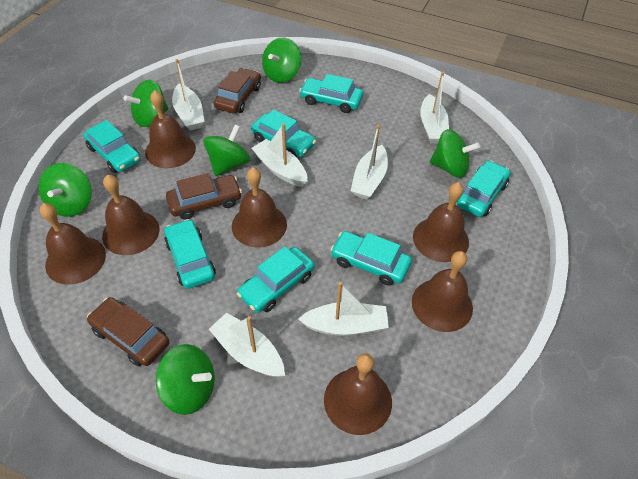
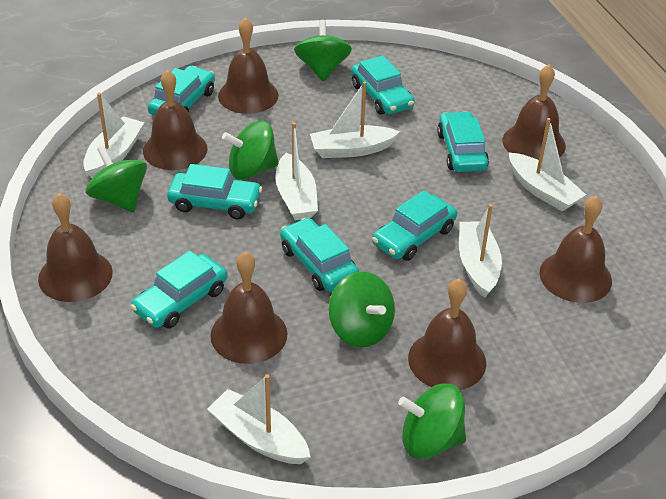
brown car: [87,297,170,366] [166,173,242,220] [214,68,261,113] = 3 -> none = 0
green spinning top: [38,163,92,217] [124,80,168,127] [156,344,215,415] [203,125,250,176] [262,38,301,83] [430,129,480,178] = 6 -> [85,146,147,212] [222,120,279,180] [294,20,352,82] [328,272,395,347] [398,383,466,459] = 5

